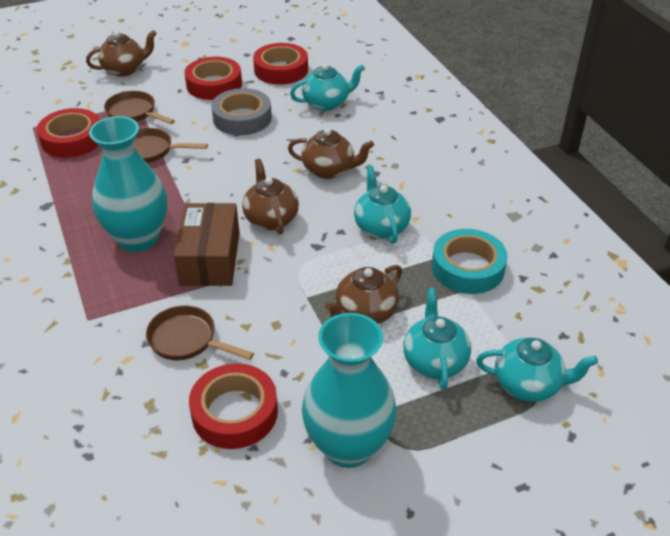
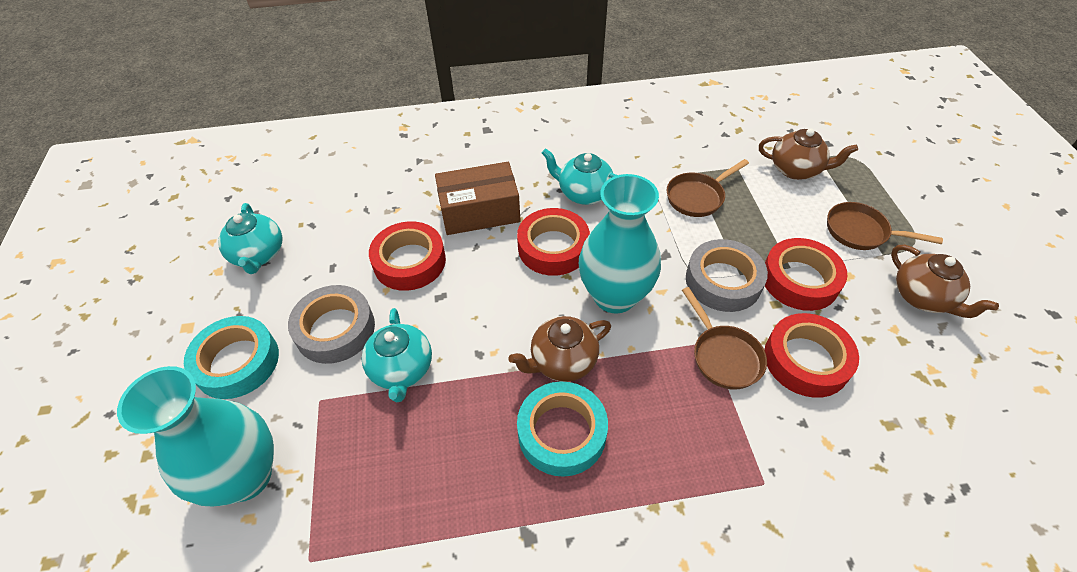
brown teapot: [86,30,157,77] [242,159,299,235] [288,128,374,179] [325,265,402,324] = 4 -> [509,316,611,382] [759,128,858,180] [891,245,999,318] = 3
grey tape: [211,88,272,135] = 1 -> [288,285,375,364] [686,239,768,312] = 2
turquoise tape: [432,229,508,294] = 1 -> [184,316,279,399] [517,381,608,477] = 2
turquoise teapot: [290,64,365,111] [354,166,411,244] [403,288,471,390] [476,338,598,402] = 4 -> [218,203,282,274] [362,308,432,402] [542,148,617,205] = 3

